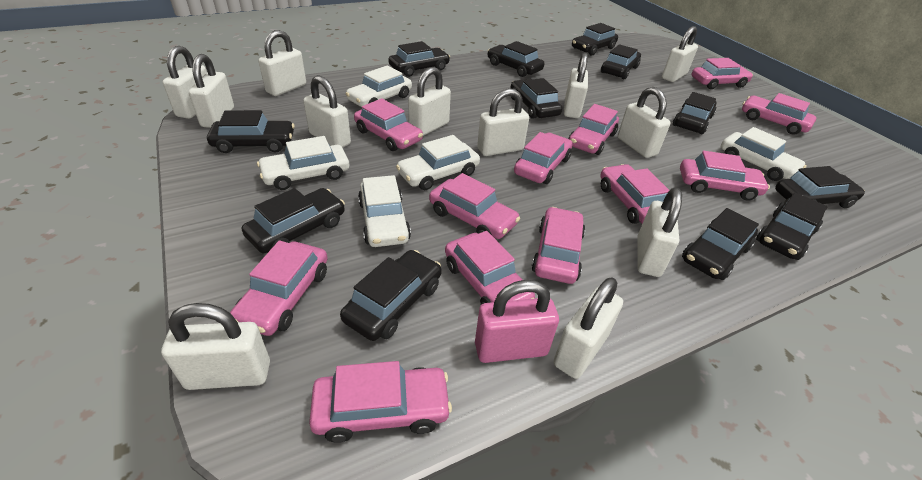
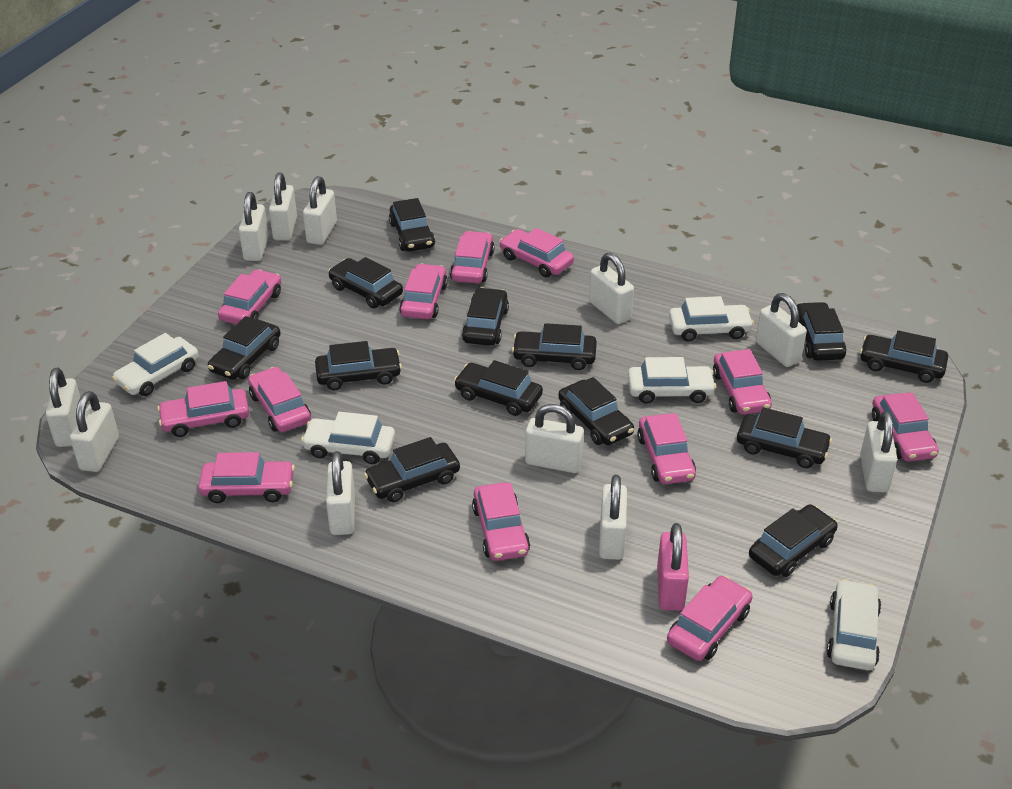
black car: [207,110,294,153] [242,188,345,253] [340,250,442,341] [389,41,450,77] [488,41,544,77] [511,78,563,119] [572,23,618,55] [601,44,641,79] [673,92,716,134] [682,208,759,280] [756,192,828,260] [775,166,865,208] = 12 -> [208,316,281,380] [315,341,402,390] [328,257,403,308] [364,437,460,502] [389,198,435,251] [454,360,543,416] [462,288,509,346] [512,323,597,370] [558,377,634,445] [737,407,832,468] [749,504,838,577] [797,302,846,361] [860,330,948,383] = 13
white padlock: [161,303,270,390] [163,46,207,119] [189,54,234,128] [259,30,306,96] [304,75,351,148] [408,67,451,136] [477,88,529,156] [553,278,623,379] [564,53,588,118] [617,87,670,158] [637,188,682,277] [662,26,698,82] = 12 -> [46,368,80,447] [70,391,119,472] [239,192,269,261] [269,173,297,241] [303,176,337,245] [326,451,355,535] [525,404,584,473] [589,253,634,324] [599,475,627,560] [756,293,807,367] [860,411,897,492] = 11

